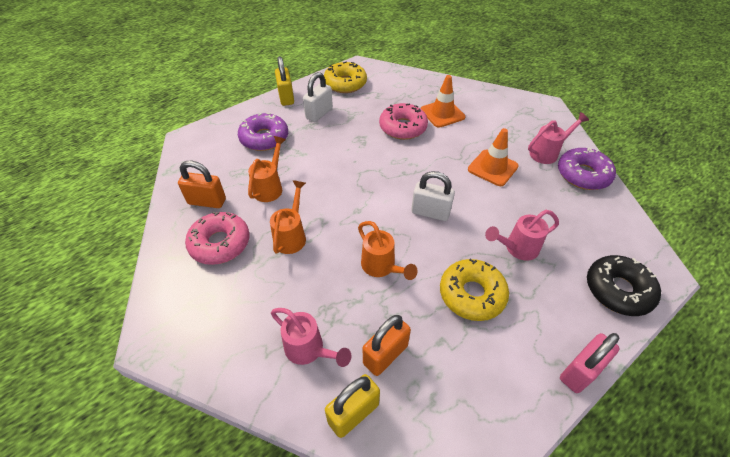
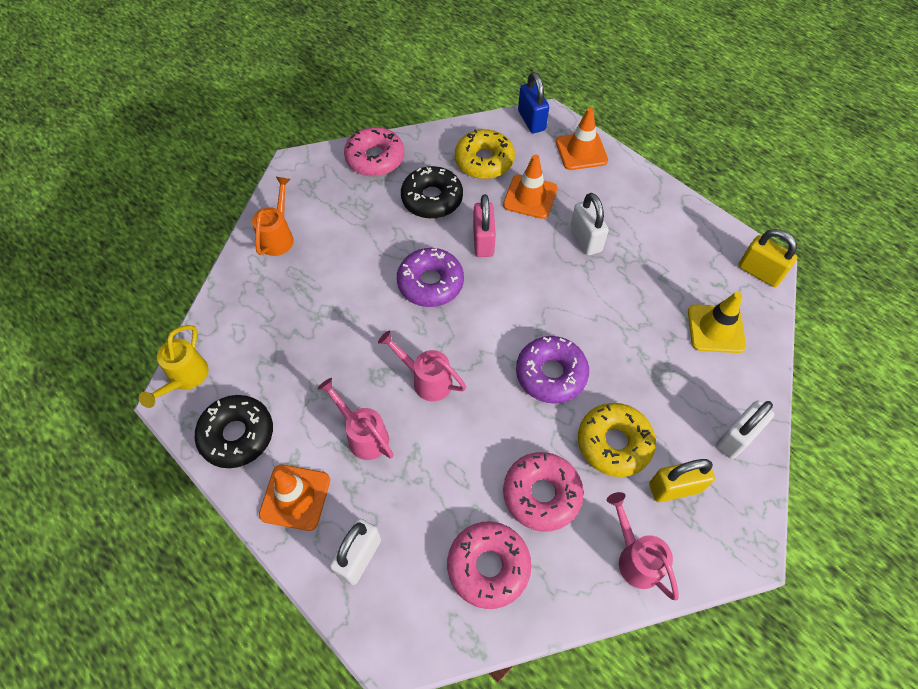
black donut: [587,255,661,316] = 1 -> [194,395,273,468] [401,166,463,219] = 2
blue padlock: none = 0 -> [518,72,549,133] = 1
orange padlock: [178,161,226,208] [363,315,411,376] = 2 -> none = 0
orange traffic cone: [421,75,466,128] [468,128,519,186] = 2 -> [259,464,330,531] [503,155,557,219] [556,108,608,170] = 3
orange watering can: [248,136,286,202] [270,180,306,254] [358,221,418,280] = 3 -> [252,177,294,256] = 1
pink donut: [185,211,250,265] [379,103,428,140] = 2 -> [344,127,404,176] [447,522,531,609] [503,452,584,532] = 3
white padlock: [303,72,333,122] [411,171,455,221] = 2 -> [329,518,381,585] [570,193,609,255] [716,401,774,459] = 3
yellow traffic cone: none = 0 -> [688,292,746,353] = 1
yellow watering can: none = 0 -> [139,325,209,408] = 1

